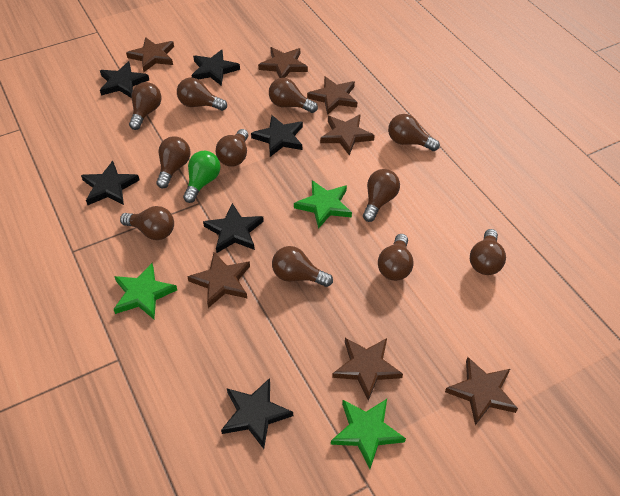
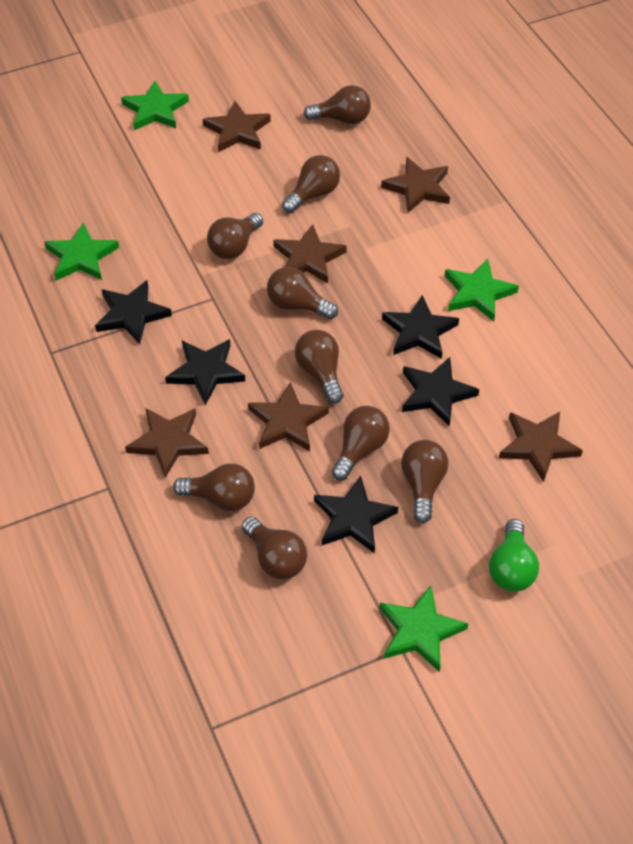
black star: [81,161,140,205] [100,61,149,98] [192,50,240,86] [203,203,264,253] [221,378,293,449] [251,115,303,157] = 6 -> [95,280,172,344] [165,339,245,406] [314,476,398,554] [382,295,459,359] [402,357,479,427] = 5
brown light bulb: [120,206,174,240] [129,82,161,130] [156,136,190,188] [177,78,227,111] [216,129,248,167] [269,78,318,113] [272,246,333,287] [363,169,400,222] [378,234,414,281] [388,114,440,151] [470,229,506,275] = 11 -> [173,463,255,511] [207,213,263,259] [242,517,307,580] [267,267,338,319] [282,155,340,213] [295,330,343,404] [304,85,371,124] [332,406,390,481] [401,440,448,523] = 9
brown star: [126,37,174,72] [187,252,250,308] [258,47,308,78] [307,76,357,115] [320,114,375,155] [332,338,403,401] [445,357,518,425] = 7 -> [125,408,209,478] [203,101,271,152] [248,382,329,451] [273,224,347,283] [381,157,450,213] [499,412,583,482] = 6
green star: [114,263,177,319] [294,180,352,229] [331,399,406,469] = 3 -> [44,222,119,280] [121,80,189,130] [379,585,468,672] [445,259,519,321] = 4

